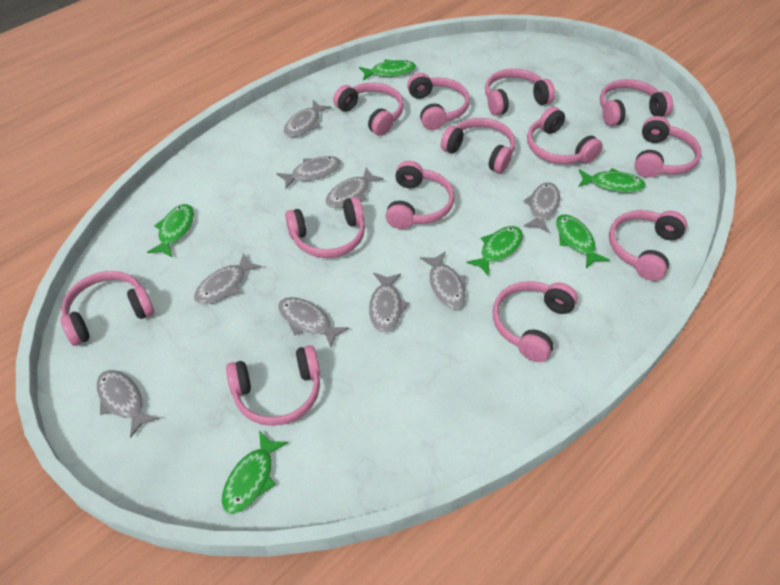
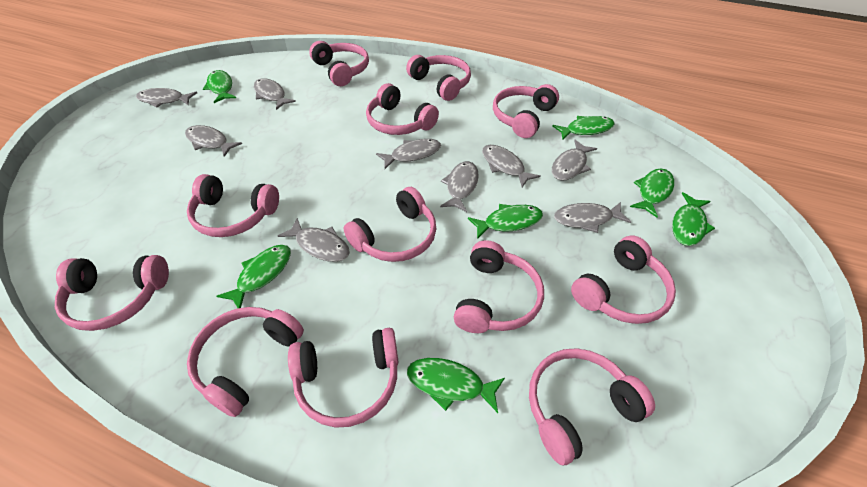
green fish: [147,204,194,258] [222,431,288,514] [359,59,416,80] [466,226,523,277] [556,214,610,268] [578,168,646,193] = 6 -> [203,70,236,103] [217,245,291,308] [407,358,505,413] [468,204,543,239] [552,116,615,140] [630,169,674,218] [672,192,715,246] = 7
pink headphones: [60,271,154,346] [226,345,320,426] [285,197,365,258] [333,83,404,136] [386,161,454,229] [407,73,470,130] [441,118,516,173] [485,69,555,116] [493,281,578,362] [527,107,603,164] [600,79,673,126] [609,210,687,281] [635,116,701,178] = 13 -> [55,255,169,331] [187,174,279,237] [187,307,304,417] [288,328,399,428] [309,41,369,86] [344,187,436,262] [366,83,439,135] [406,55,471,101] [454,240,544,333] [493,84,559,138] [529,348,655,466] [571,235,676,324] = 12

